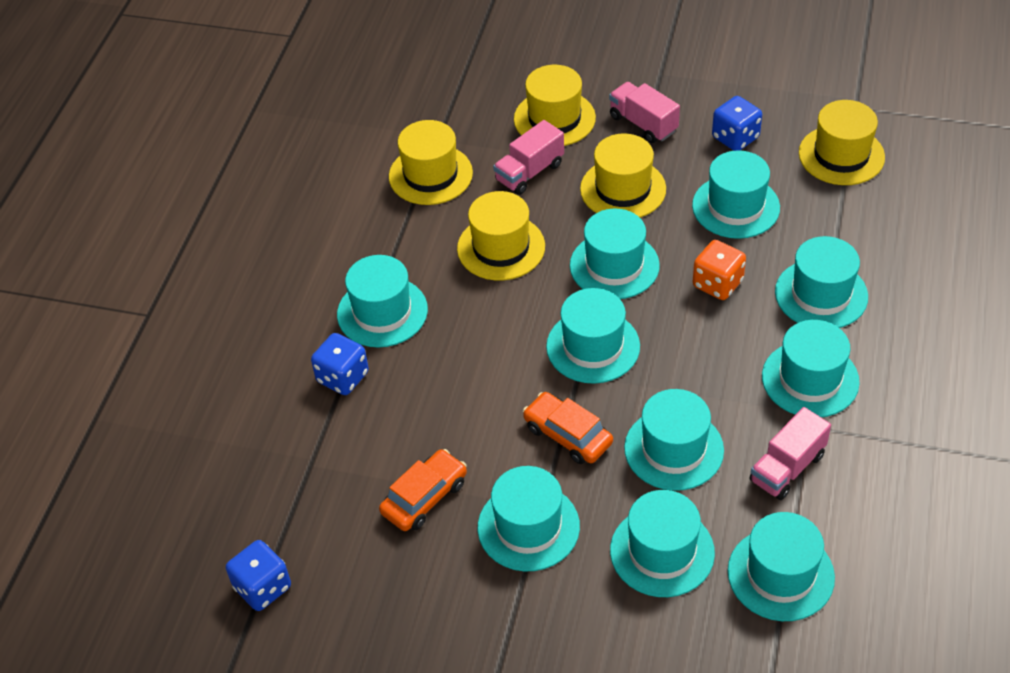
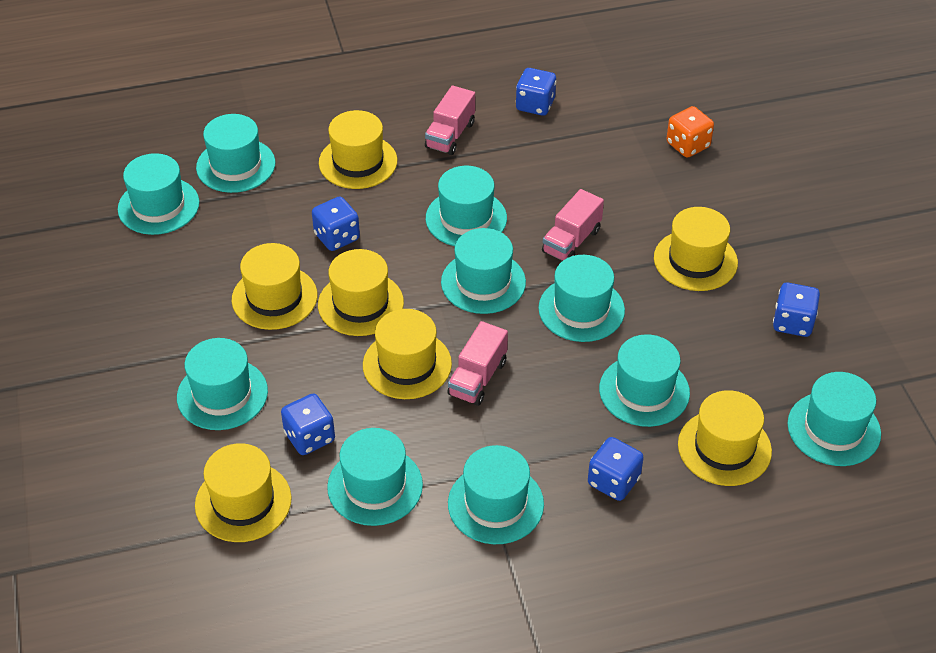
blue dice: [226,540,291,611] [311,333,369,395] [712,96,762,151] = 3 -> [281,394,335,455] [312,196,360,251] [516,68,557,116] [588,437,644,501] [773,283,820,337] = 5
orange car: [379,449,467,531] [523,392,613,464] = 2 -> none = 0
yellow hat: [389,120,473,205] [457,191,545,280] [514,65,596,146] [580,133,666,218] [799,100,885,185] = 5 -> [195,443,292,542] [232,243,318,330] [318,249,404,336] [319,110,397,189] [363,309,452,399] [654,207,738,291] [678,390,772,486] = 7

